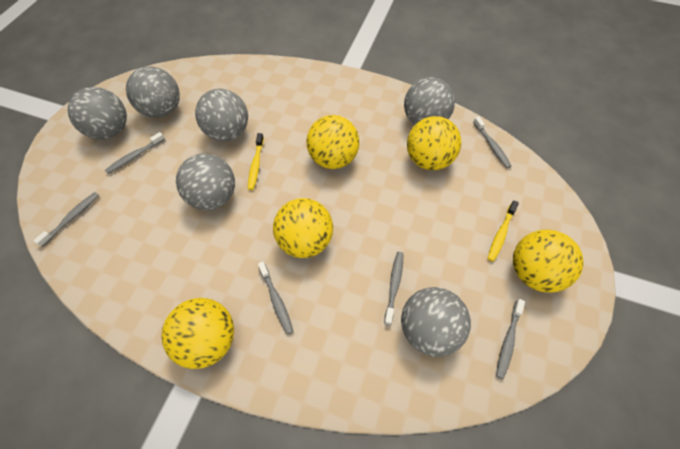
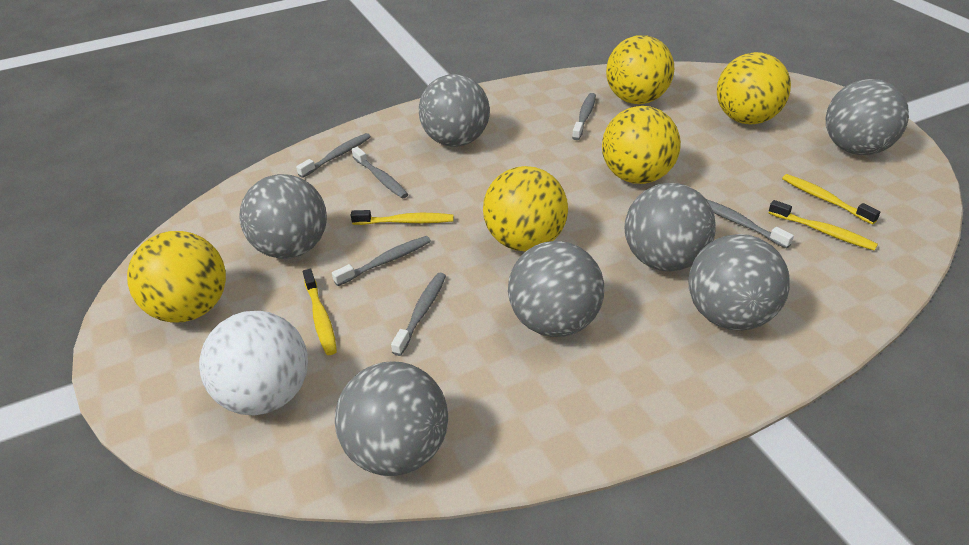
grey ball: [67,87,127,139] [126,66,180,118] [176,154,235,210] [195,89,248,141] [401,287,471,357] [404,77,455,125] = 6 -> [239,174,327,259] [335,361,448,476] [419,74,490,147] [508,241,604,337] [625,183,716,272] [688,234,790,331] [826,79,909,155] = 7
white ball: none = 0 -> [199,311,308,416] = 1
yellow toothbrush: [248,133,264,190] [487,200,519,262] = 2 -> [303,269,337,355] [351,210,454,225] [768,200,878,251] [782,174,880,225] = 4

